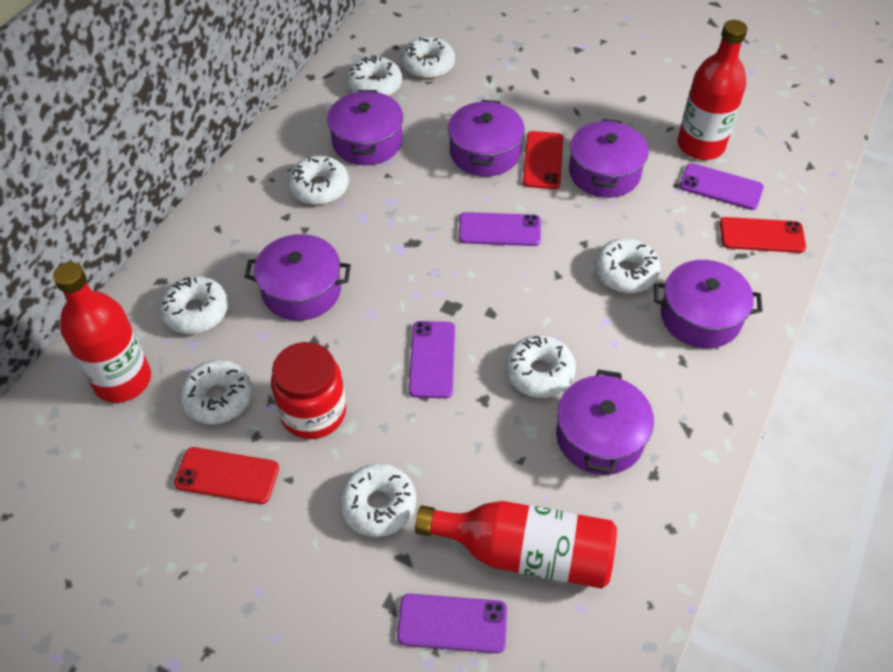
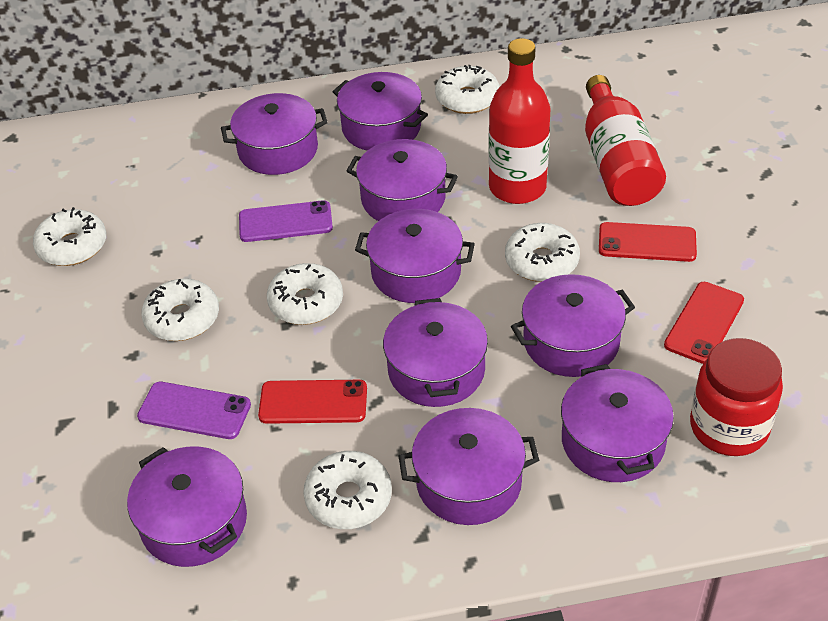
purple phone: [397,594,507,653] [409,321,455,398] [459,212,541,246] [679,163,764,210] = 4 -> [137,382,251,439] [239,200,333,242] = 2
purple pot: [244,234,351,321] [327,90,403,165] [448,100,525,177] [556,370,654,475] [569,119,648,198] [654,260,763,348] = 6 -> [127,446,247,567] [221,93,328,175] [333,72,428,151] [347,139,458,221] [355,209,475,303] [383,298,488,407] [399,408,539,525] [511,274,635,377] [561,364,674,482] = 9
red bottle: [53,262,151,403] [415,501,617,589] [677,20,748,160] = 3 -> [488,38,551,204] [585,75,666,206] = 2
white donut: [159,276,228,334] [179,360,253,424] [288,156,349,205] [339,463,416,537] [346,56,402,96] [401,37,455,79] [505,335,576,398] [594,238,661,293] = 8 -> [33,207,106,266] [141,279,219,341] [267,263,343,325] [303,451,392,529] [435,65,499,114] [505,223,580,282] = 6

